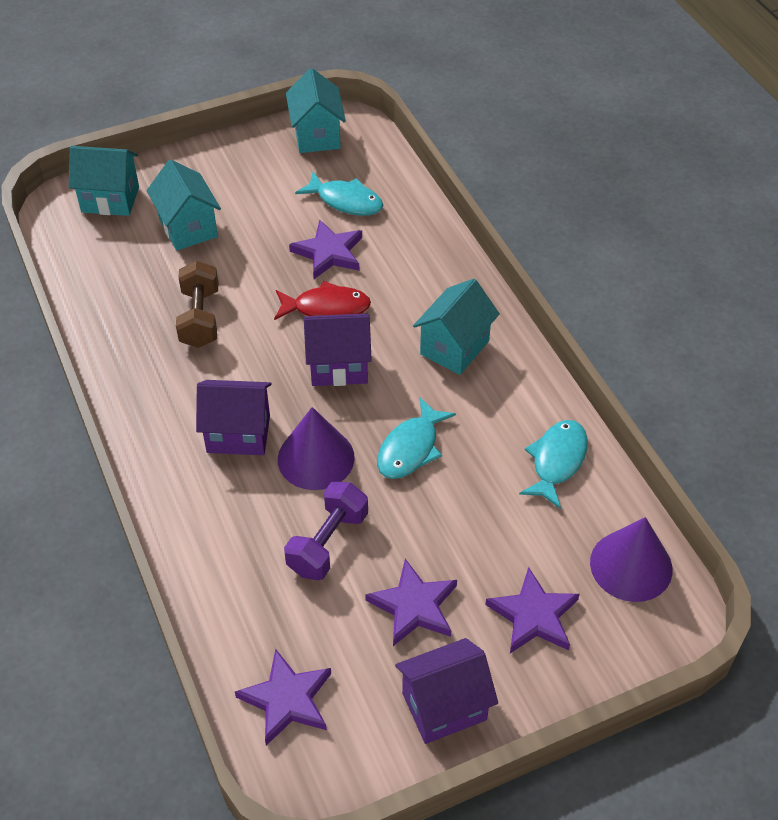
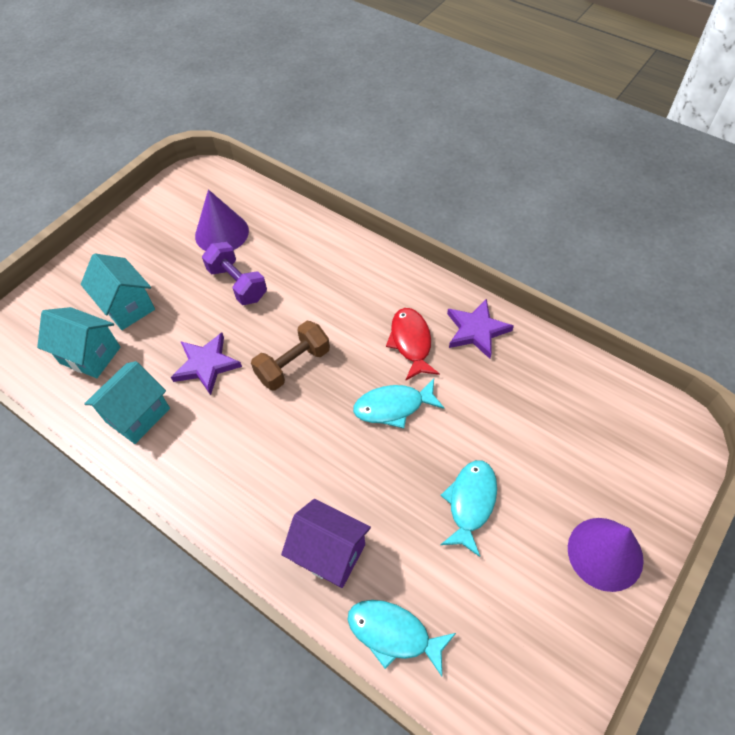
purple house: [196,380,272,455] [304,313,372,386] [395,638,498,744] = 3 -> [281,499,371,588] = 1
purple star: [235,649,331,745] [289,220,362,279] [365,559,457,646] [485,567,580,653] = 4 -> [171,333,242,395] [447,299,514,359] = 2
turquoise house: [69,146,139,216] [147,160,221,250] [286,68,346,153] [413,279,500,375] = 4 -> [37,307,120,378] [81,253,155,330] [84,361,170,444] = 3

